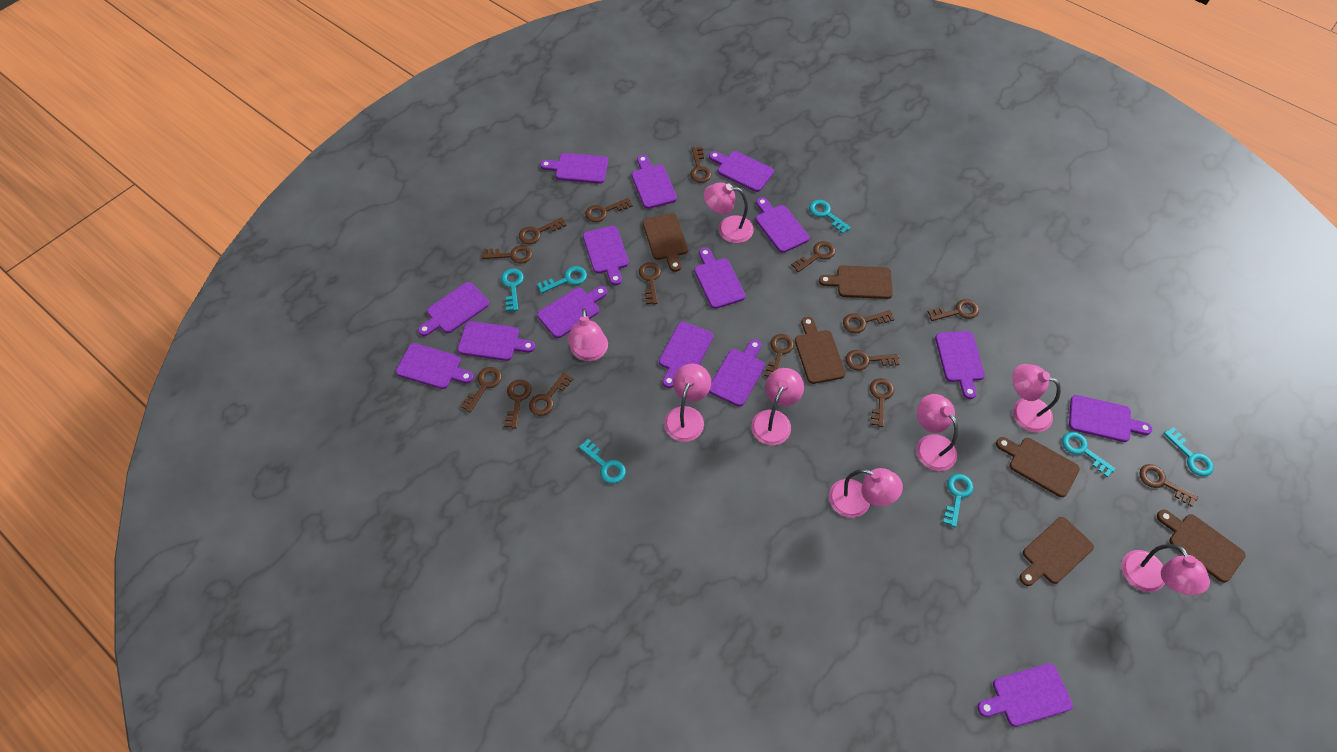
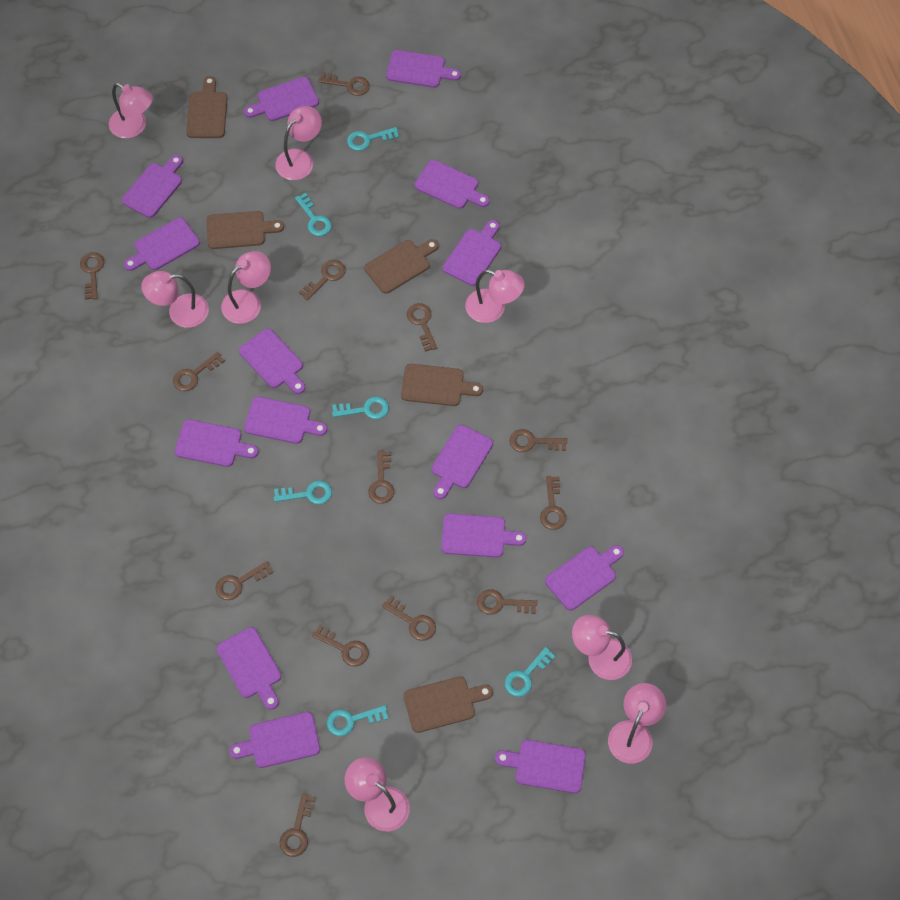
brown cutting board: [643,213,688,272] [795,316,846,384] [819,265,893,299] [996,437,1080,497] [1019,517,1094,586] [1157,510,1246,583] = 6 -> [186,76,227,138] [207,211,284,249] [364,239,439,294] [401,364,483,406] [404,676,493,733] = 5
brown key: [460,367,502,413] [482,245,532,264] [504,379,531,429] [519,217,566,244] [529,372,573,416] [585,198,633,222] [639,262,661,304] [690,147,711,183] [764,334,794,377] [791,241,835,272] [843,310,895,333] [846,350,899,370] [870,378,894,427] [928,299,979,321] [1139,464,1198,507] = 15 -> [80,252,104,300] [173,352,225,391] [216,561,273,600] [280,793,316,857] [299,260,345,300] [312,625,369,667] [318,72,370,96] [368,450,394,504] [382,596,436,641] [407,303,437,352] [477,589,537,615] [510,429,567,452] [540,476,566,530] = 13
turquoise key: [501,269,524,311] [537,266,587,293] [579,439,626,484] [809,200,851,234] [943,474,973,527] [1062,432,1115,477] [1163,427,1214,476] = 7 -> [274,480,332,504] [295,193,332,236] [327,705,388,736] [332,396,389,419] [347,127,399,151] [505,647,556,697] = 6

